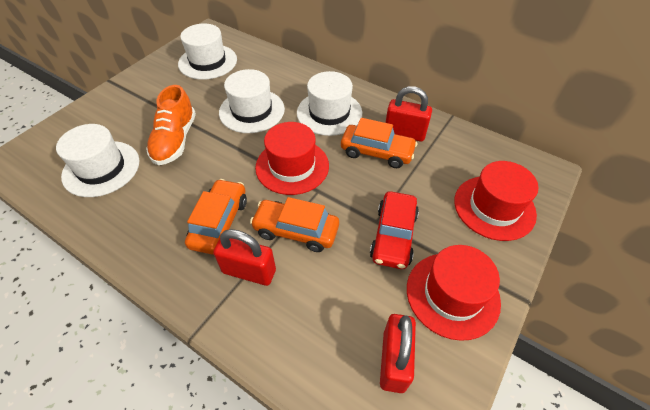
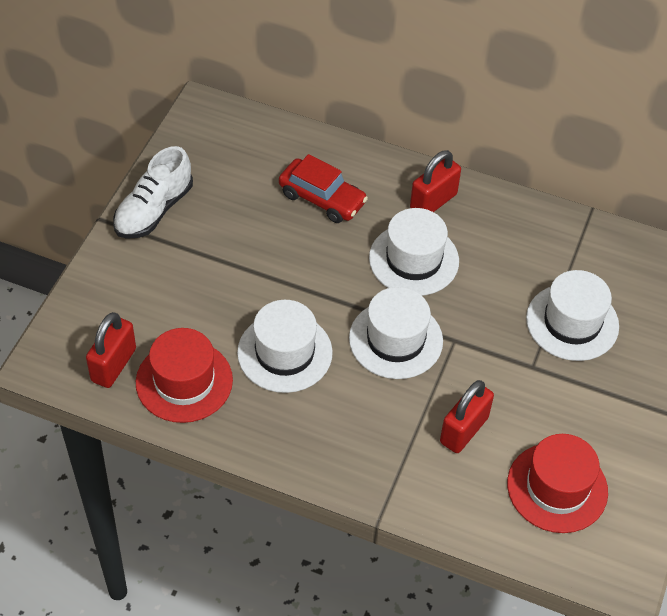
orange car: [185,179,247,255] [250,197,339,252] [341,118,417,168] = 3 -> none = 0
orange shoe: [146,85,196,165] = 1 -> none = 0
red hat: [255,122,329,195] [407,245,501,341] [454,161,538,241] = 3 -> [136,328,233,423] [507,434,608,533] = 2
white shoe: none = 0 -> [113,146,193,239] = 1

